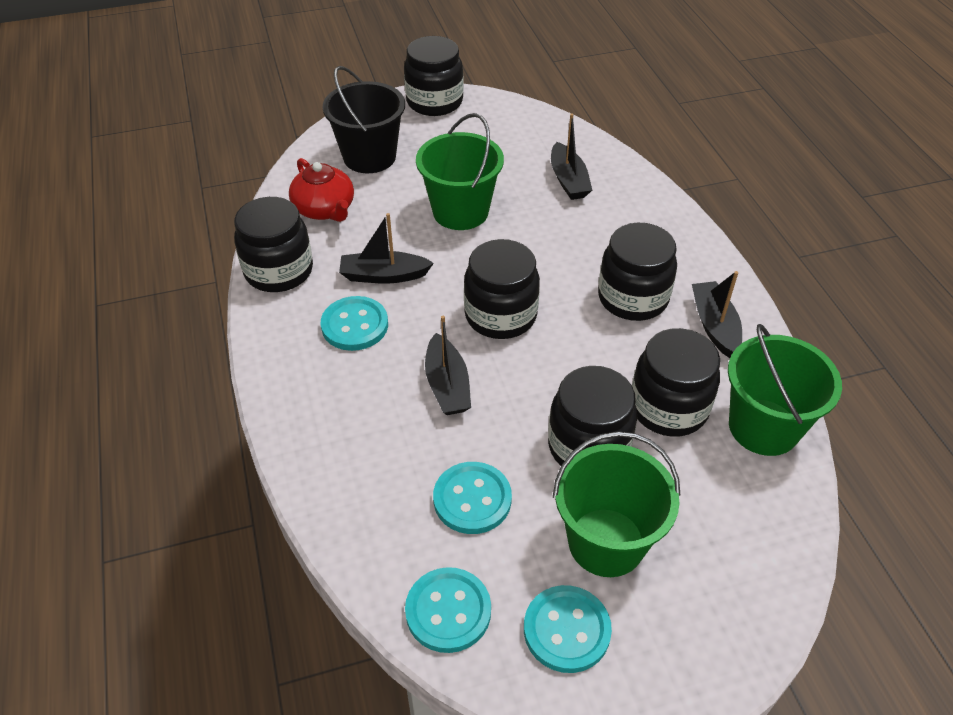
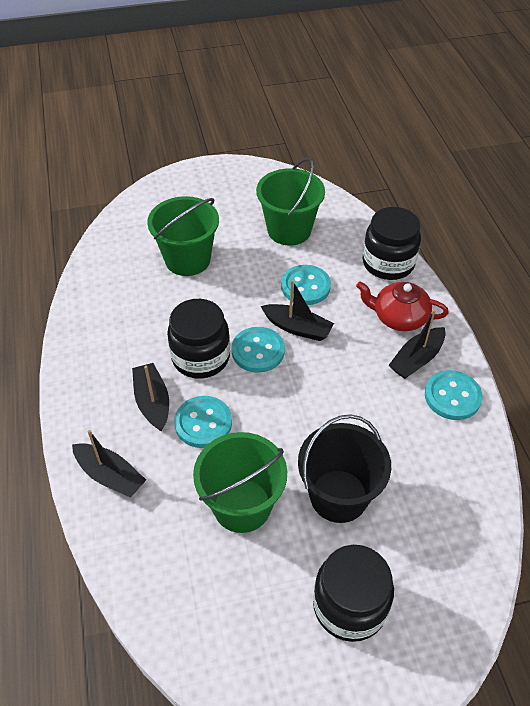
black jar: [234,197,313,292] [404,36,464,116] [464,239,540,339] [548,366,637,466] [598,223,677,321] [632,328,720,437] = 6 -> [167,299,230,379] [313,545,394,642] [363,207,421,280] = 3

